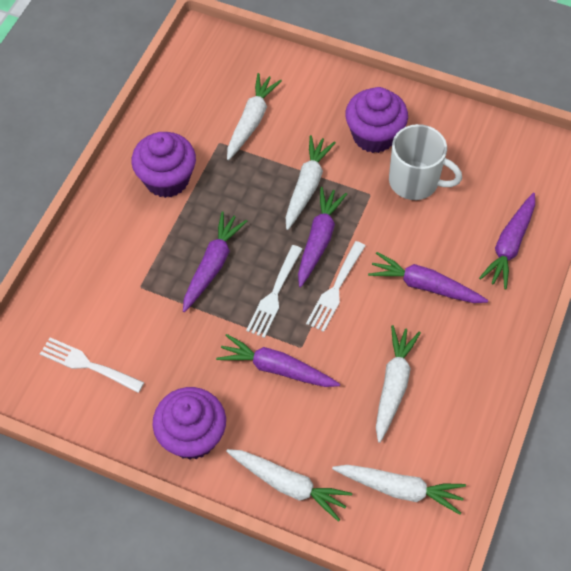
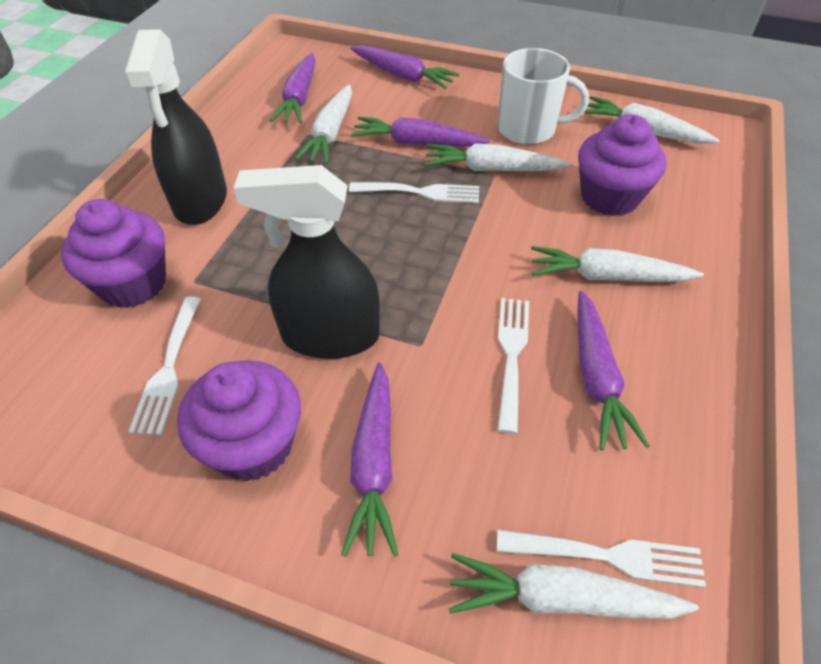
black spray bottle: none = 0 -> [124,29,227,225] [234,165,380,359] = 2
white fork: [40,337,144,393] [246,245,303,338] [306,241,365,332] = 3 -> [128,297,201,435] [349,182,479,203] [497,298,529,434] [497,530,706,588] = 4

